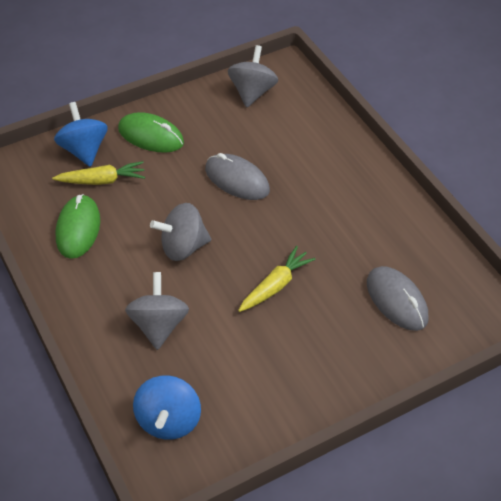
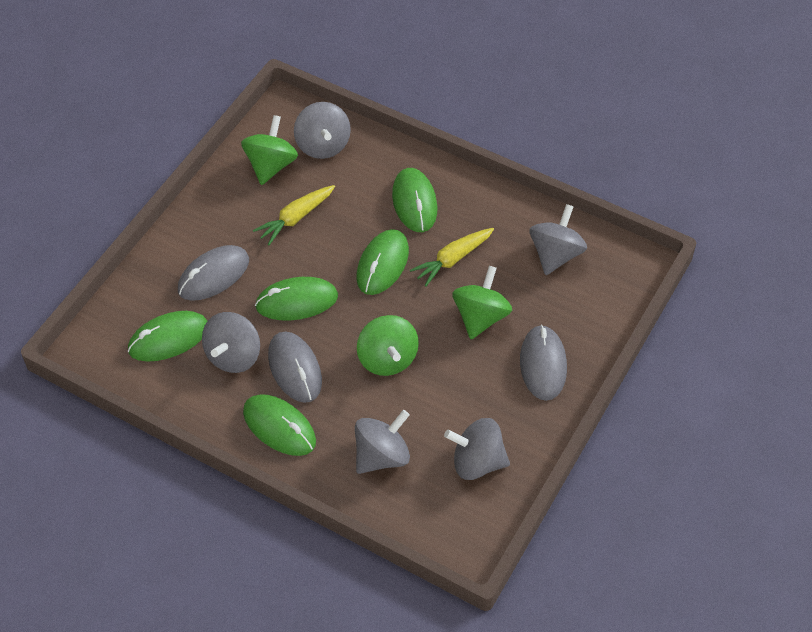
blue spinning top: [54,102,108,167] [133,375,201,440] = 2 -> none = 0
green mouse: [55,194,100,259] [118,112,184,153] = 2 -> [128,311,207,362] [243,394,316,456] [255,277,338,320] [356,229,409,295] [392,168,437,232] = 5
green spinning top: none = 0 -> [241,115,298,185] [357,315,419,376] [452,266,512,339] = 3
grey mouse: [205,153,270,200] [367,266,429,331] = 2 -> [178,245,249,301] [268,332,322,403] [520,324,567,401] = 3
grey spinning top: [125,272,189,350] [150,203,211,261] [228,45,278,108] = 3 -> [202,312,260,373] [294,102,351,159] [355,410,410,474] [444,418,510,480] [530,204,587,275] = 5

